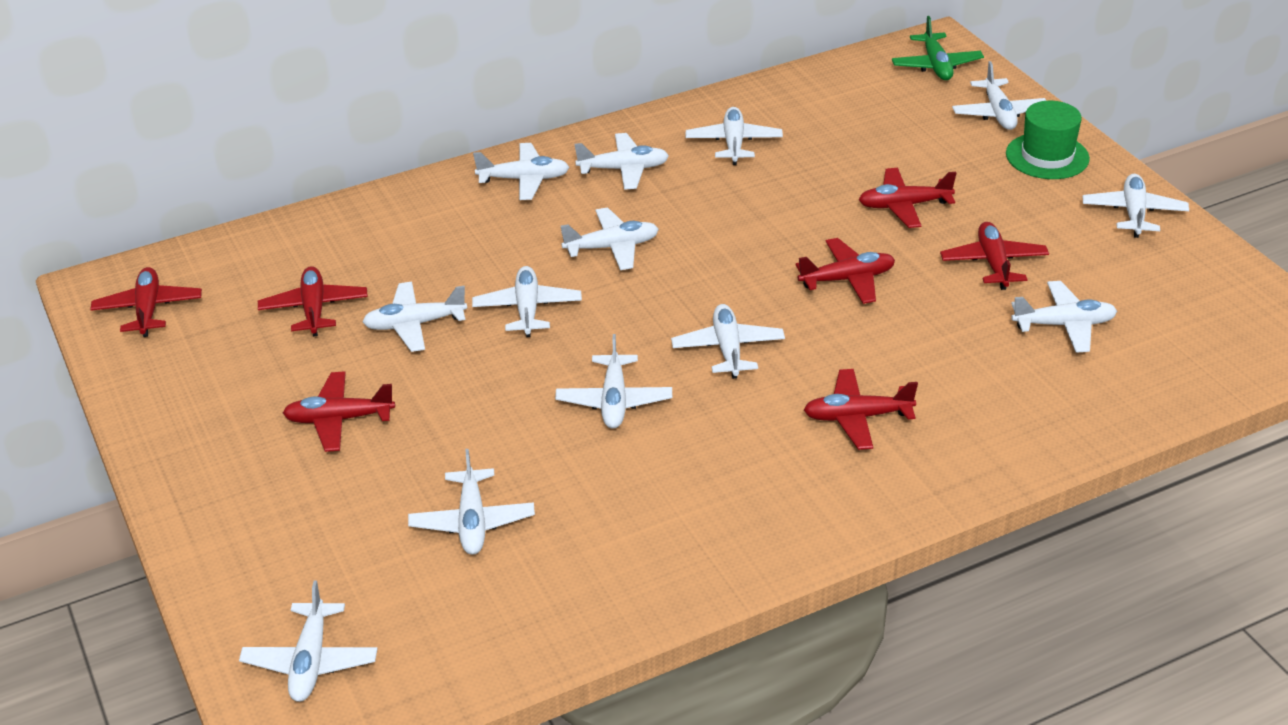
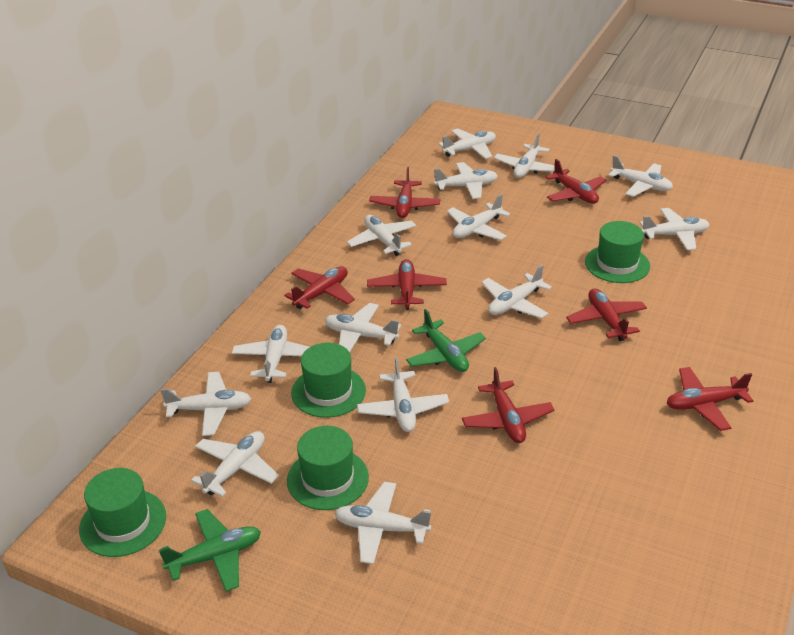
green hat: [1006,101,1090,179] = 1 -> [79,468,166,557] [287,426,369,510] [291,343,366,418] [585,221,650,283] = 4
green plane: [892,16,984,80] = 1 -> [159,509,261,591] [406,309,486,372] = 2
white plane: [239,580,378,702] [363,282,467,352] [408,449,535,555] [472,266,582,337] [473,143,569,200] [555,334,672,429] [561,207,659,270] [574,133,669,190] [671,304,785,379] [686,107,783,165] [952,61,1046,130] [1011,281,1117,353] [1083,174,1189,238] = 13 -> [160,372,251,436] [191,431,279,497] [232,325,309,383] [325,303,401,352] [334,482,431,564] [347,215,416,256] [357,357,449,432] [434,162,498,199] [438,128,496,159] [447,194,510,240] [481,265,552,319] [494,133,555,178] [608,155,673,197] [640,208,710,250] = 14

